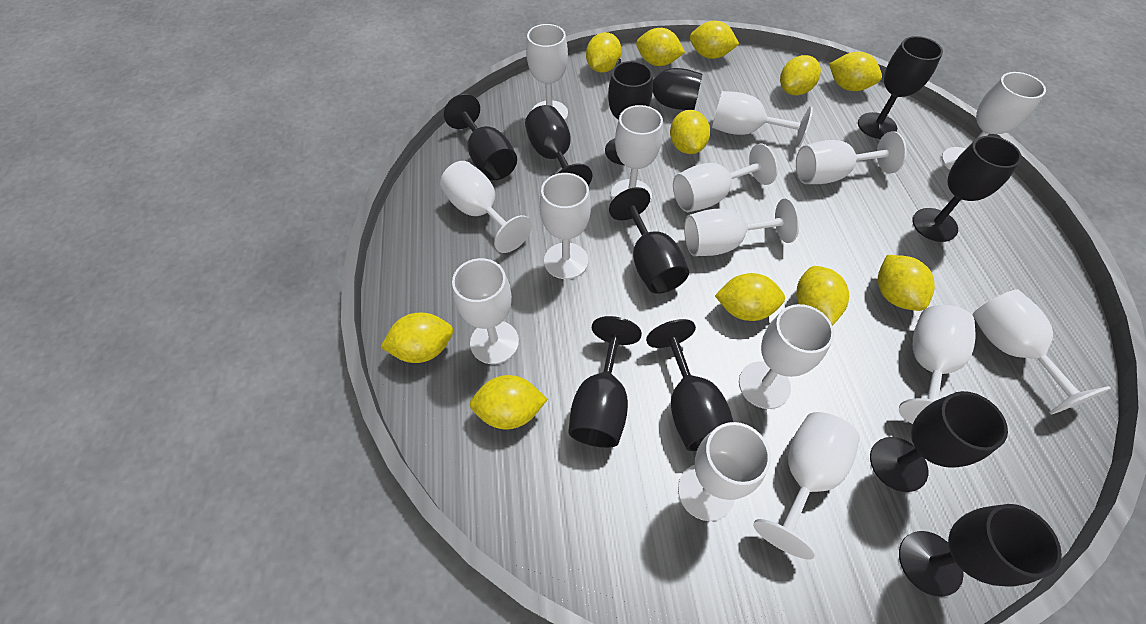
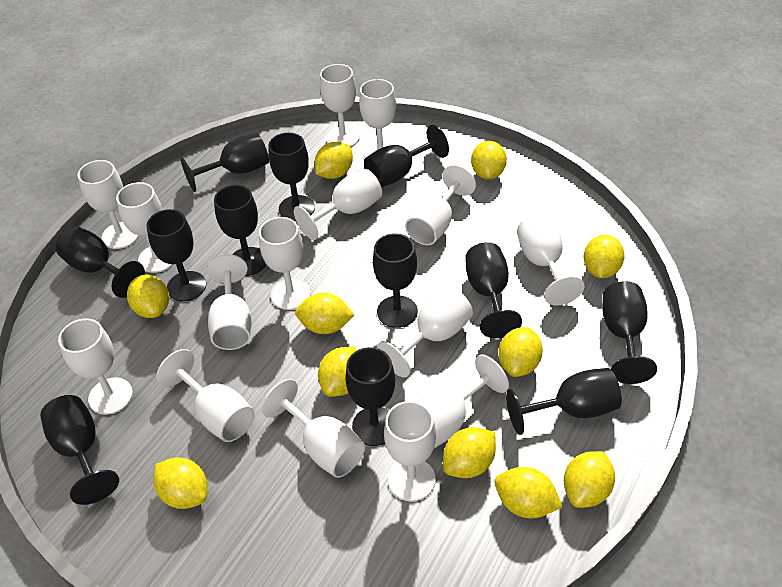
black goblet: [444,94,517,180] [525,105,592,186] [568,316,642,448] [605,61,653,165] [609,187,689,294] [615,59,702,110] [646,319,733,451] [858,36,943,139] [870,391,1008,492] [899,504,1062,597] [912,136,1022,242] = 11 -> [40,395,119,505] [56,226,145,298] [146,209,206,301] [181,133,269,192] [214,185,266,276] [268,133,315,221] [345,347,395,446] [364,124,449,187] [373,233,418,328] [465,242,522,338] [506,368,622,435] [602,281,657,384] = 12

